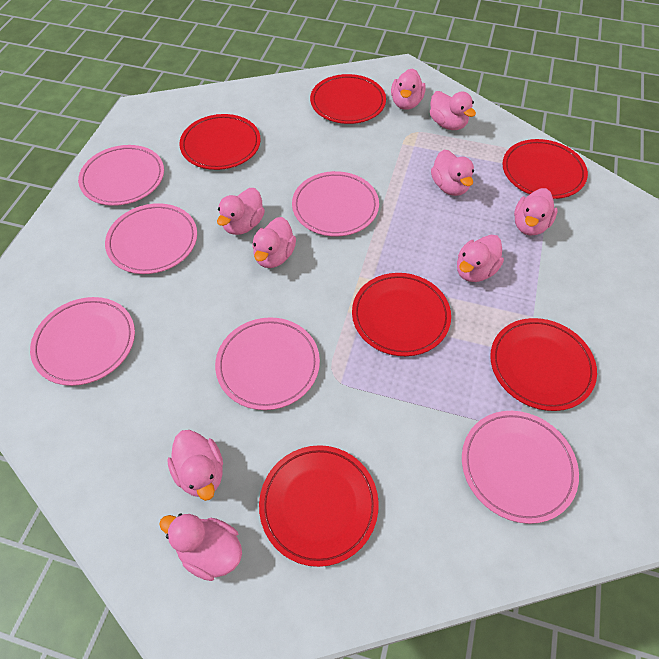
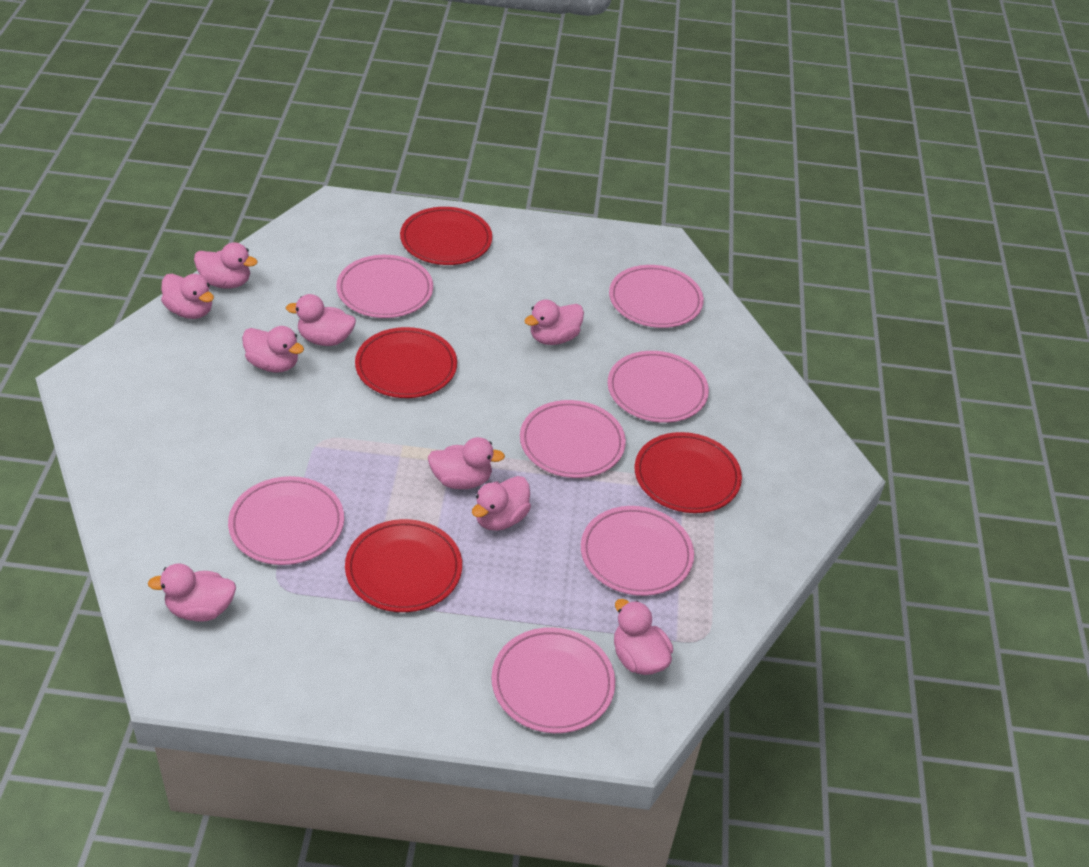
pink plate: [30,297,135,386] [78,145,164,206] [105,203,197,274] [215,317,320,410] [292,171,379,236] [462,411,579,524] = 6 -> [228,476,344,565] [336,255,433,318] [491,627,615,733] [520,400,626,478] [581,506,694,596] [607,351,709,423] [609,265,704,328] = 7
red plate: [179,114,261,170] [259,445,379,567] [310,74,386,124] [352,273,451,356] [490,318,597,411] [502,139,588,199] = 6 -> [345,519,462,612] [355,327,457,398] [400,207,492,265] [635,432,742,513] = 4

